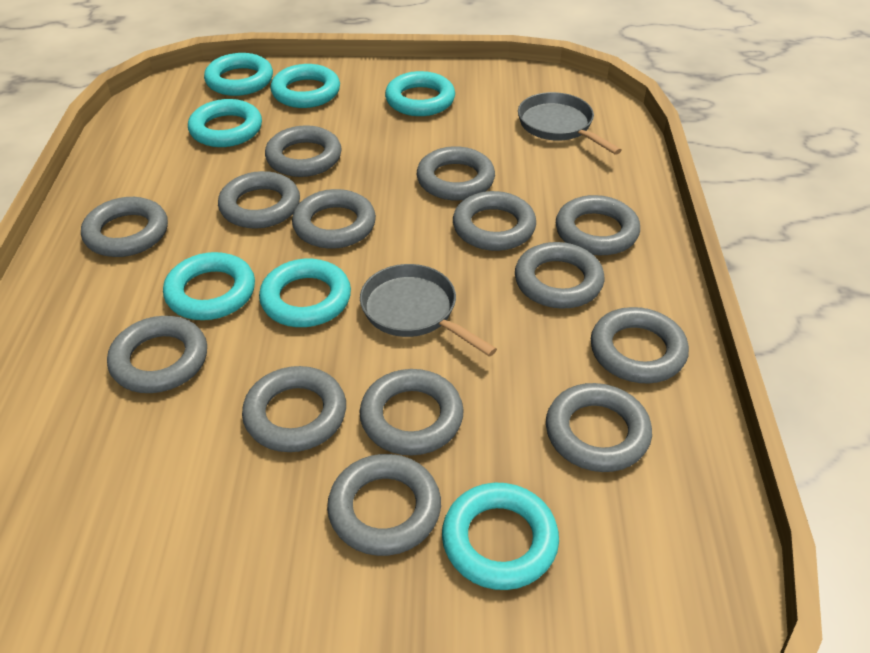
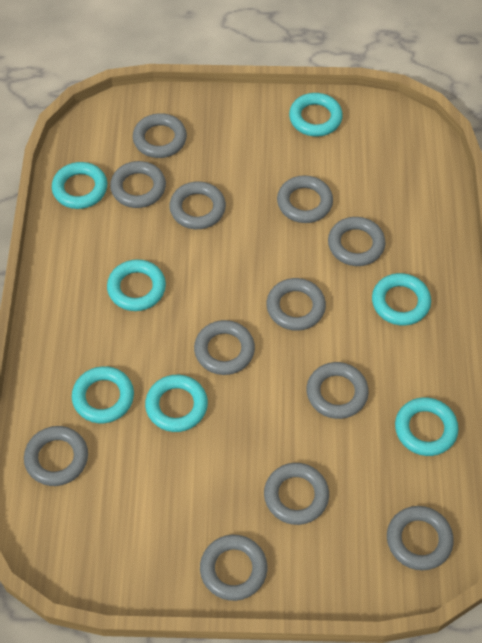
grey pan: [360,264,497,357] [518,92,622,155] = 2 -> none = 0
grey ring: [81,197,168,257] [107,316,207,393] [218,171,300,229] [242,366,346,452] [265,125,341,177] [292,189,376,249] [327,454,441,556] [360,369,464,456] [417,146,495,200] [453,191,536,251] [515,242,604,309] [546,383,652,472] [556,195,640,255] [591,307,689,383] = 14 -> [24,426,88,486] [110,161,166,208] [133,113,187,158] [169,182,226,229] [194,320,255,375] [200,535,267,601] [264,463,329,525] [267,278,326,331] [277,175,333,223] [307,362,369,419] [328,217,386,266] [387,506,454,570] = 12

